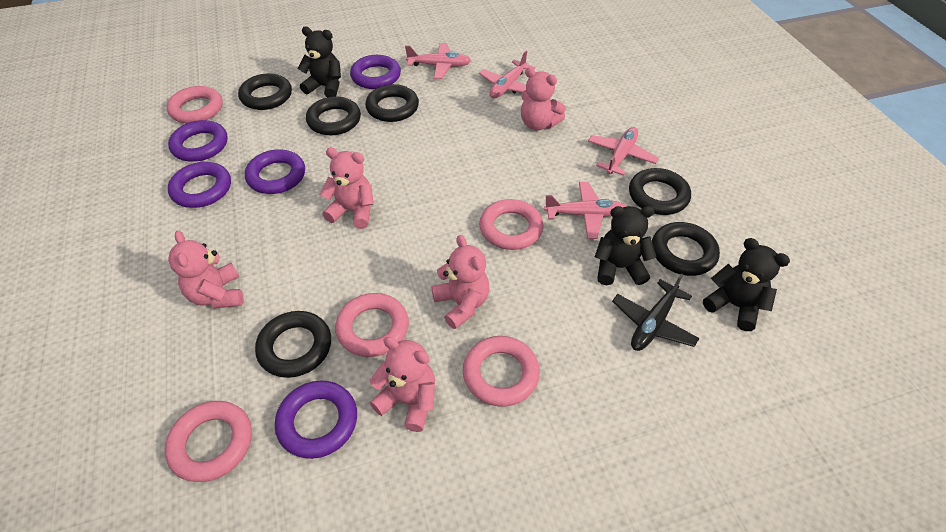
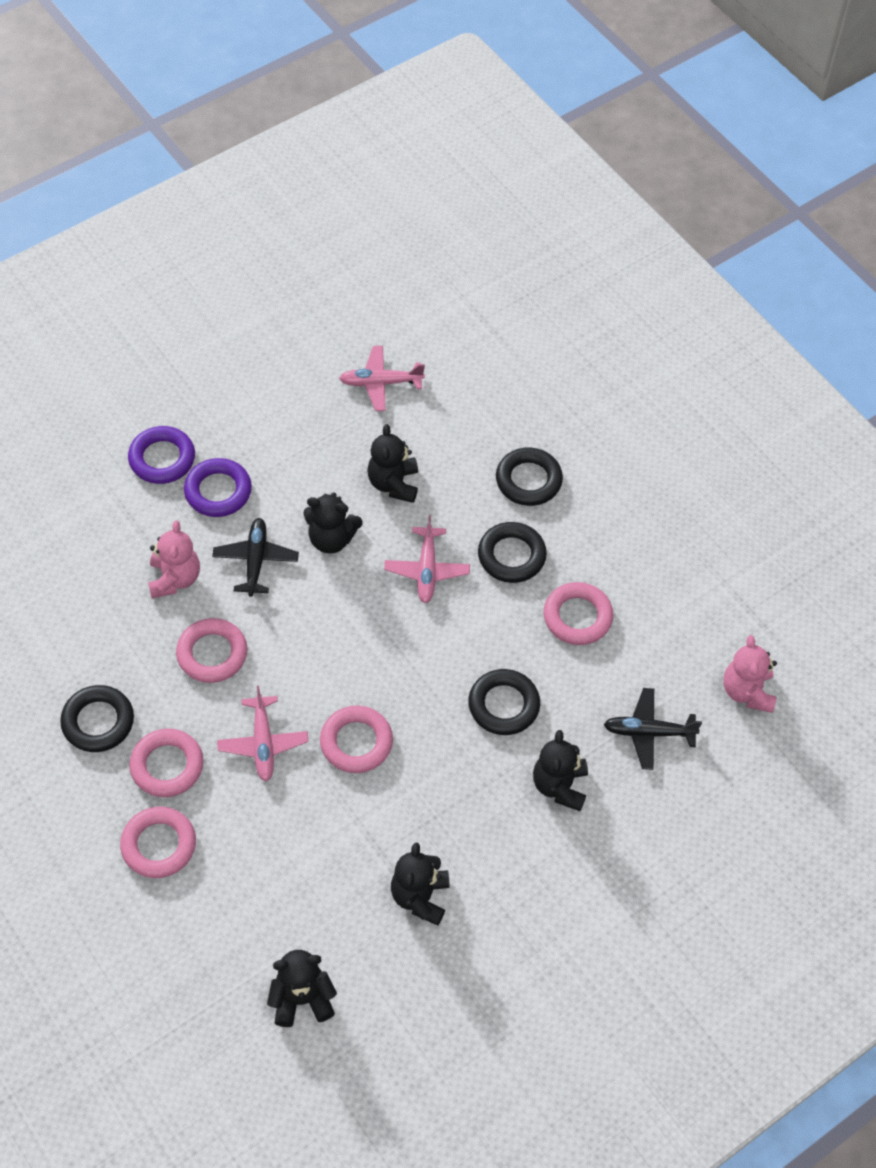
black plane: [612,274,700,351] = 1 -> [212,518,299,596] [603,688,702,770] = 2
black ring: [238,73,292,110] [255,311,331,378] [306,96,361,135] [365,84,419,122] [629,168,691,215] [652,222,720,276] = 6 -> [60,685,134,752] [468,669,540,735] [478,522,547,583] [496,447,563,506] = 4
black teddy bear: [297,27,341,97] [595,206,657,285] [703,238,790,331] = 3 -> [267,950,337,1027] [303,492,363,554] [367,424,418,503] [391,842,450,926] [533,730,588,811] = 5
pink plane: [405,43,471,79] [479,51,535,98] [544,182,626,239] [588,127,659,176] = 4 -> [217,686,309,781] [339,346,425,411] [384,515,470,603] = 3
pink teddy bear: [168,231,243,308] [320,148,374,229] [370,337,435,432] [432,235,490,329] [521,67,566,131] = 5 -> [148,521,200,598] [723,635,777,713] = 2
purple ring: [168,120,228,162] [168,162,231,208] [245,149,305,194] [275,380,357,459] [350,55,401,89] = 5 -> [128,426,195,484] [184,458,252,517] = 2

